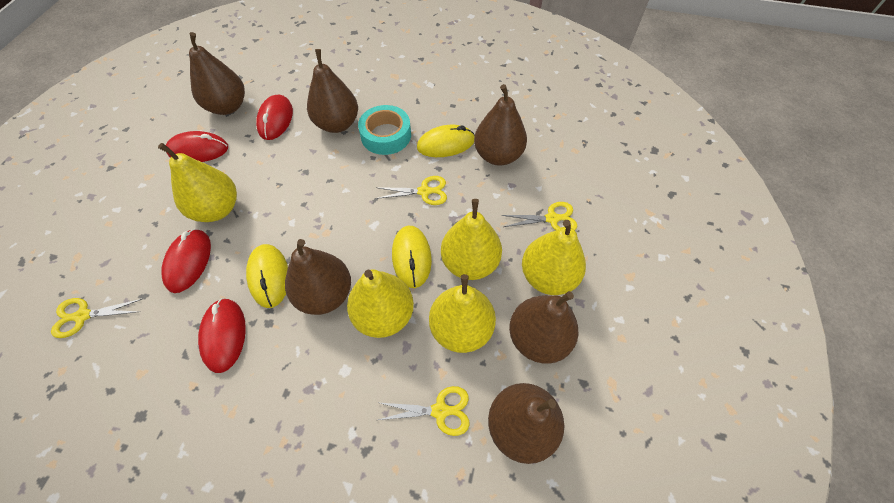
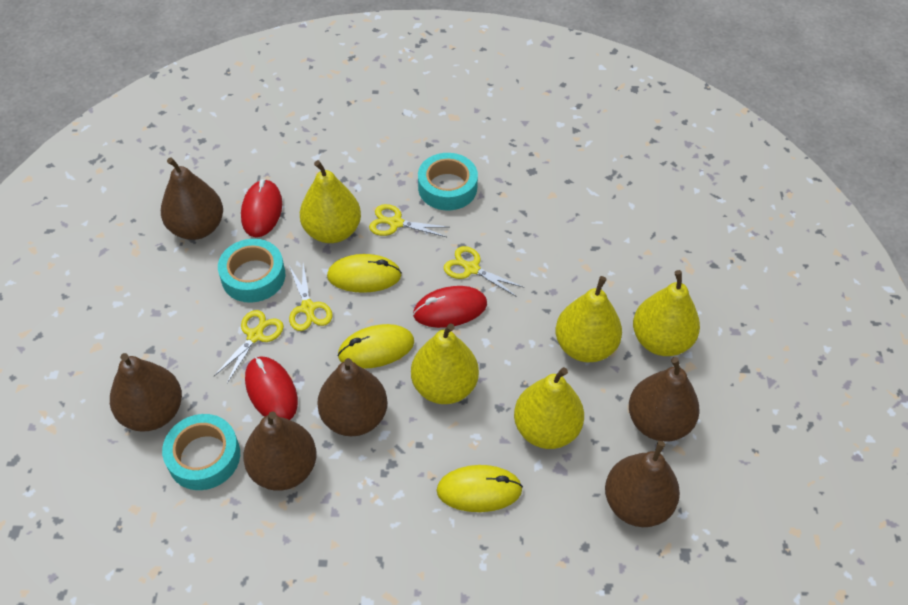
red mouse: [161,229,211,293] [166,131,228,162] [198,298,246,373] [256,94,293,140] = 4 -> [241,179,282,237] [245,356,298,420] [413,286,487,328] = 3
turquoise tape: [358,105,411,155] = 1 -> [162,414,240,490] [218,239,285,303] [418,153,478,210] = 3

